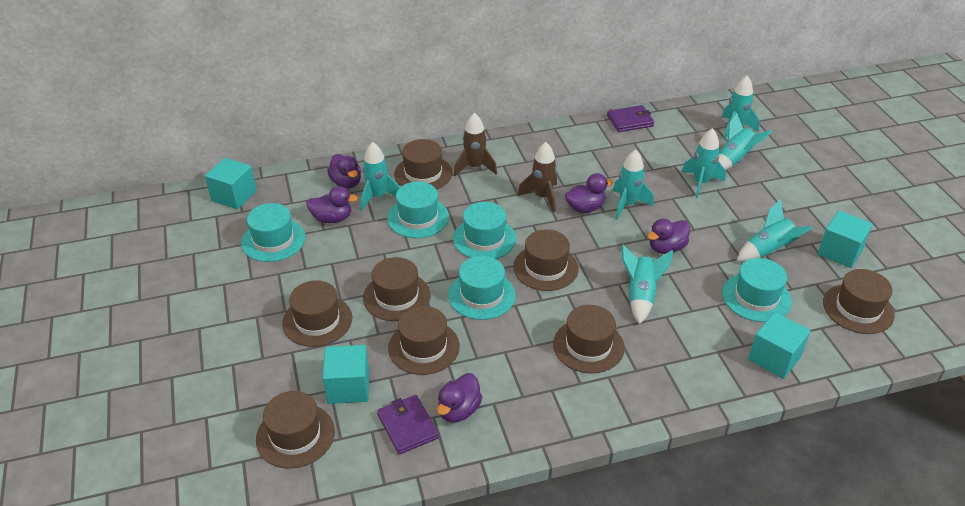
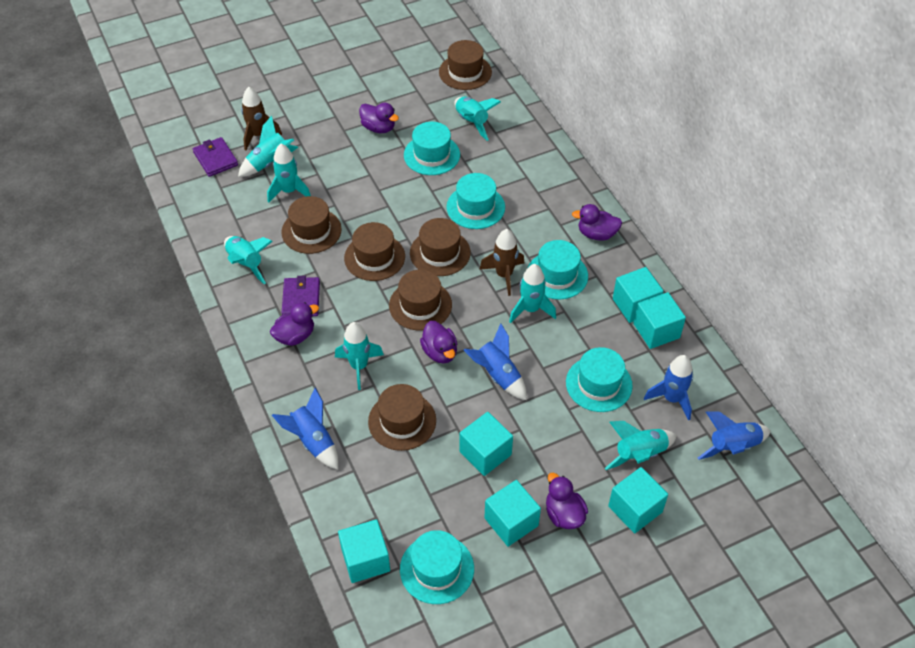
blue rocket: none = 0 -> [272,387,338,469] [464,323,527,400] [644,355,693,421] [698,411,771,460] = 4
brown hat: [256,391,335,469] [282,280,352,347] [363,257,431,321] [388,306,460,375] [394,139,452,190] [513,230,579,291] [553,305,625,373] [823,269,895,334] = 8 -> [281,196,342,254] [344,222,405,281] [368,384,436,451] [389,270,452,330] [410,218,471,276] [439,40,492,90] = 6
turquoise cube: [205,158,257,209] [323,345,369,404] [748,312,811,379] [818,211,873,268] = 4 -> [338,519,390,583] [459,412,513,476] [484,480,541,547] [608,467,668,533] [613,267,664,323] [633,292,686,349] = 6

